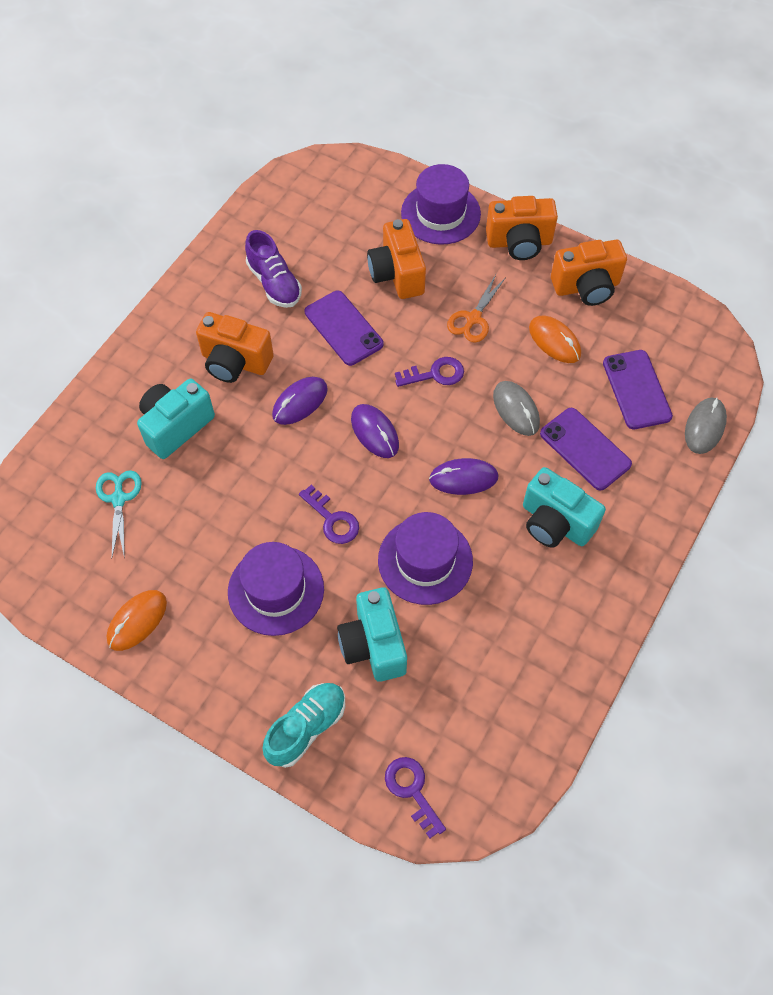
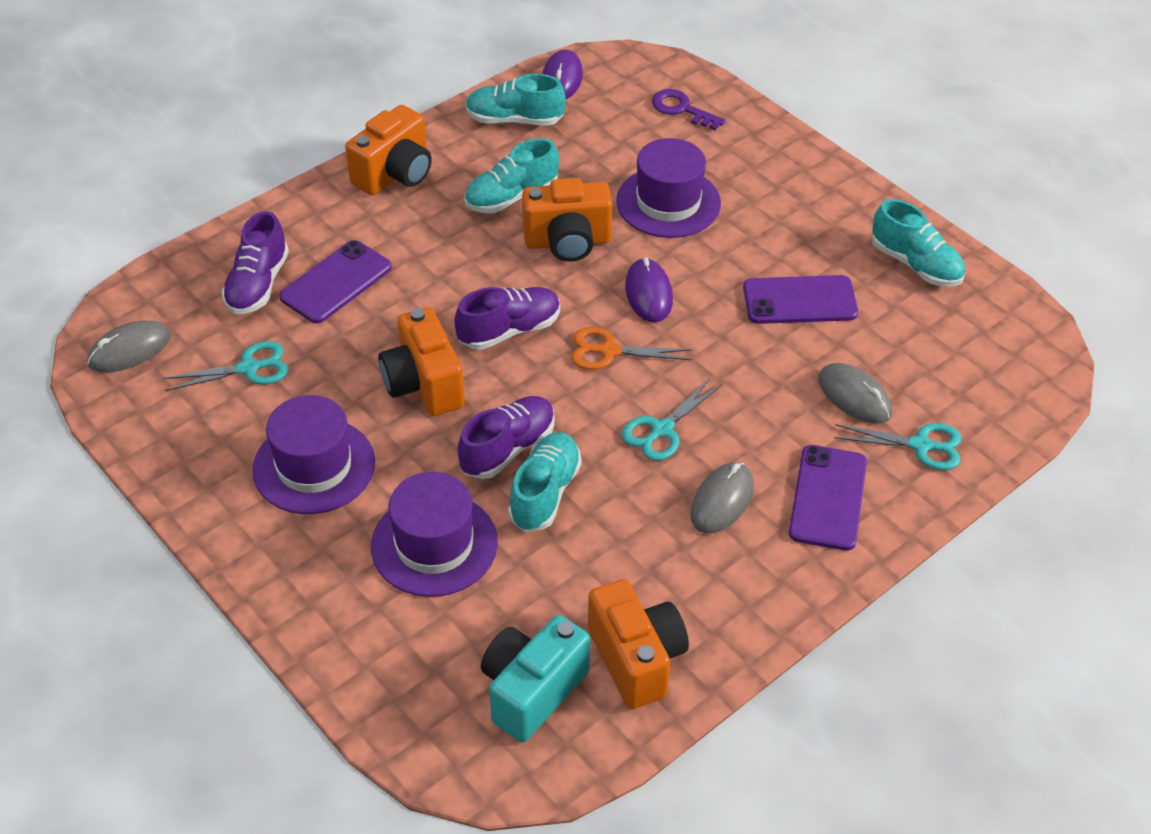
grey mouse: [493,381,540,436] [685,398,727,454] = 2 -> [87,321,171,373] [690,462,754,533] [818,363,892,424] = 3
orange mouse: [107,590,167,651] [529,315,581,363] = 2 -> none = 0
purple key: [299,485,359,544] [385,757,446,839] [395,357,464,387] = 3 -> [652,89,725,130] = 1
purple mouse: [272,377,328,425] [351,404,399,458] [429,458,499,495] = 3 -> [542,50,583,99] [625,257,673,322] = 2
purple shoe: [245,230,302,308] = 1 -> [222,211,289,314] [454,287,560,350] [458,396,554,479] = 3
turquoise camera: [137,379,215,459] [337,587,407,682] [523,467,606,548] = 3 -> [481,615,590,742] = 1
turquoise scissors: [96,470,142,559] = 1 -> [163,341,288,391] [622,378,722,461] [834,423,961,470] = 3
turquoise shoe: [263,683,345,768] = 1 -> [464,138,559,213] [466,74,566,126] [508,432,582,532] [872,199,965,287] = 4

